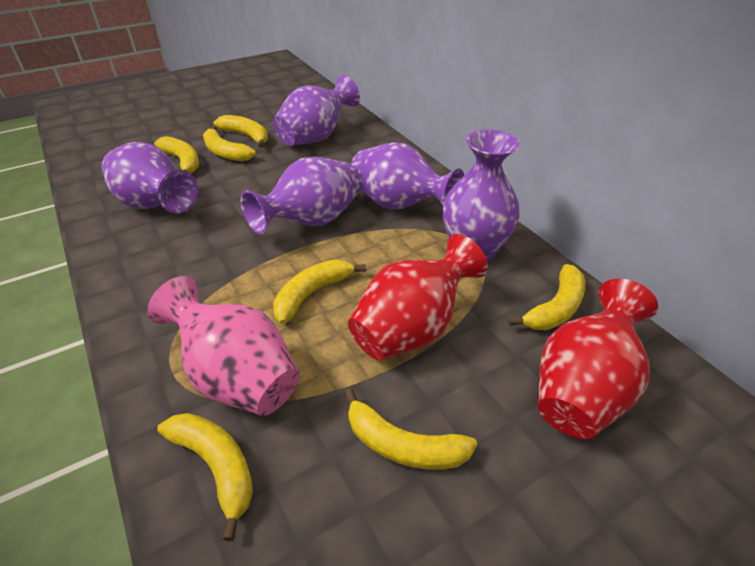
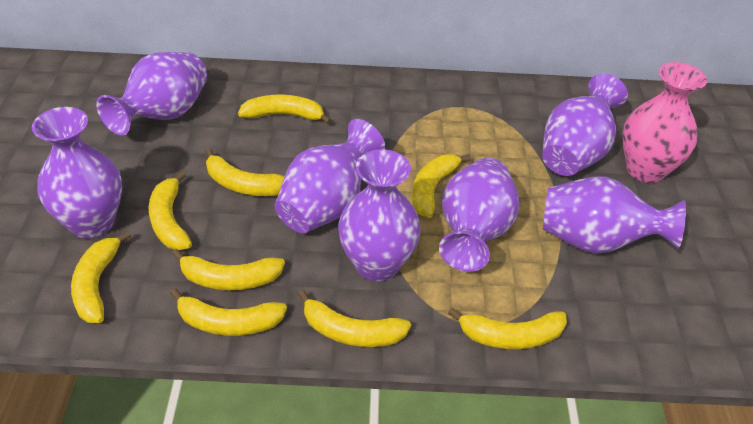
purple vase: [102,142,198,213] [241,157,360,234] [273,75,360,146] [351,142,464,209] [442,129,520,262] = 5 -> [32,107,122,239] [96,52,207,135] [275,119,385,233] [338,149,421,282] [439,158,519,272] [542,74,628,176] [543,177,686,254] = 7
red vase: [348,234,488,361] [538,279,658,439] = 2 -> none = 0
yellow banana: [154,136,199,174] [157,413,253,541] [203,125,256,161] [214,115,268,148] [273,260,366,324] [344,388,477,470] [508,264,585,330] = 7 -> [71,231,131,323] [149,171,192,250] [170,288,287,336] [172,249,285,290] [205,148,285,196] [238,95,332,124] [298,290,411,347] [412,154,471,218] [448,308,567,349] = 9

